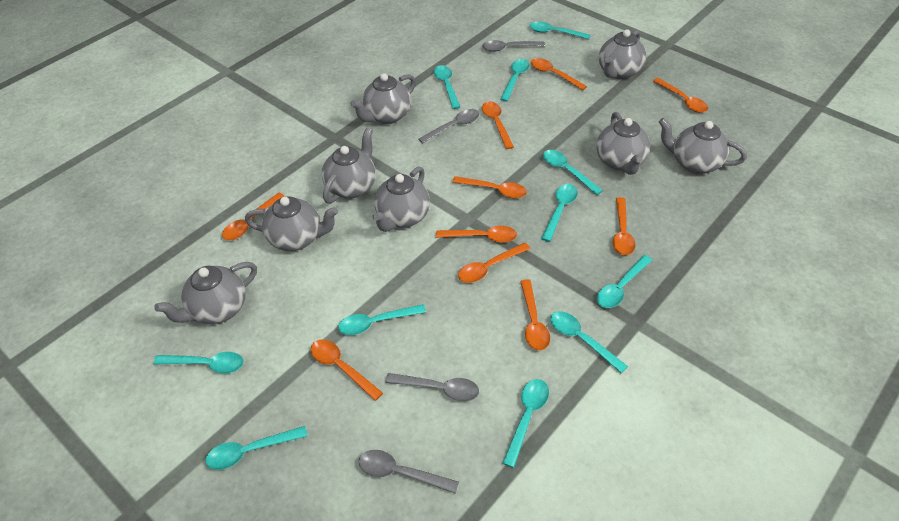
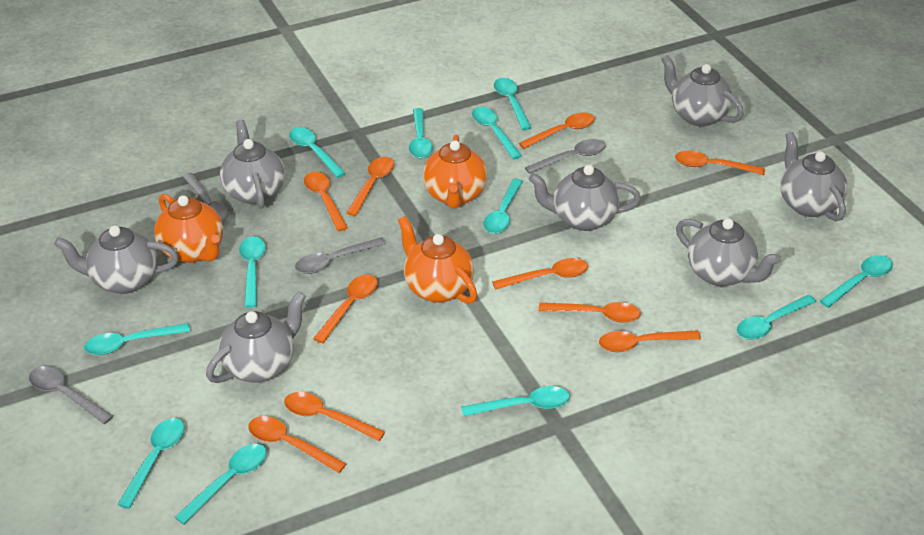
grey teapot: [154,262,257,324] [245,196,338,251] [322,128,376,204] [351,73,416,124] [373,166,430,232] [596,112,650,175] [599,29,646,79] [659,118,747,174] = 8 -> [54,226,178,294] [206,292,306,383] [220,120,285,209] [529,165,641,231] [661,55,744,126] [676,218,781,286] [780,132,847,221] = 7
orange teapot: none = 0 -> [154,194,223,263] [398,216,477,304] [423,135,487,209] = 3
turquoise spoon: [153,352,244,374] [206,426,308,470] [338,304,426,335] [434,65,460,109] [500,59,530,101] [503,379,549,468] [529,22,591,39] [541,184,578,242] [543,150,603,195] [550,311,628,373] [597,255,652,308] = 11 -> [84,323,190,355] [117,418,184,509] [175,444,267,525] [239,237,266,308] [289,127,346,178] [409,108,433,158] [461,386,570,417] [472,107,522,159] [483,179,523,234] [494,78,532,130] [737,295,816,340] [820,255,893,308] = 12

